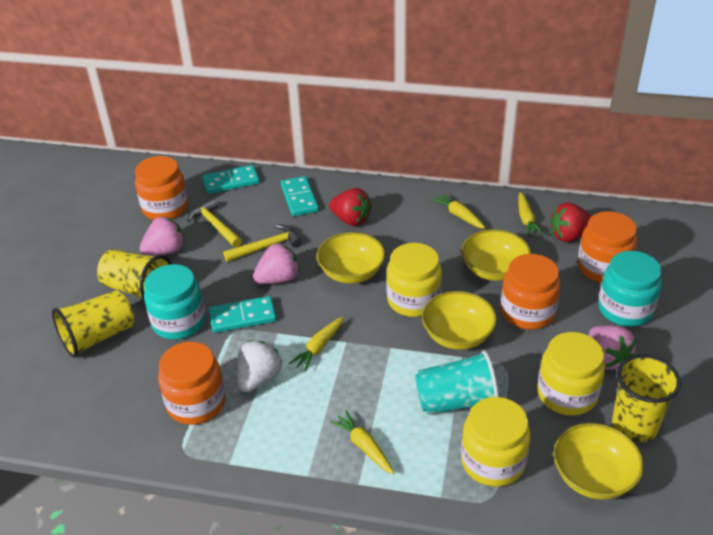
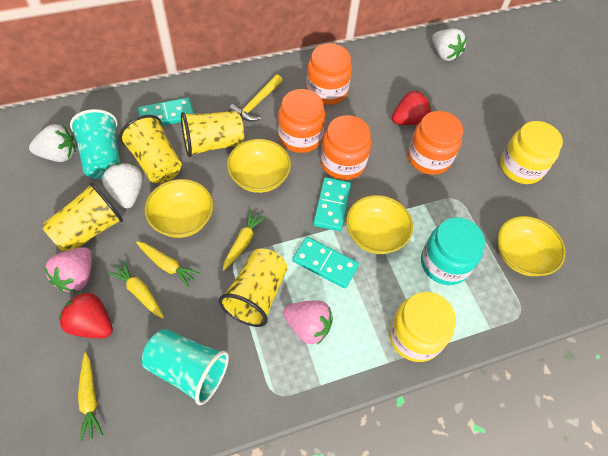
pink strawberry: [139,216,185,256] [253,243,300,284] [589,325,636,370] = 3 -> [44,247,92,292] [283,300,333,345] = 2
turquoise cup: [415,350,499,414] = 1 -> [70,109,120,179] [142,329,229,405] = 2
turquoise jar: [144,264,206,340] [598,251,662,327] = 2 -> [421,217,485,285] = 1
white strawberry: [237,341,282,392] = 1 -> [29,124,76,162] [102,163,143,208] [432,29,467,61] = 3
yellow cup: [52,290,134,358] [97,249,172,299] [612,354,681,442] = 3 -> [43,183,123,252] [119,115,182,183] [181,111,244,157] [219,249,288,327] = 4
yellow hammer: [188,199,242,248] [223,224,302,262] = 2 -> [228,74,283,122] = 1
yellow jar: [386,243,442,317] [461,397,531,487] [537,332,605,416] = 3 -> [389,292,456,362] [500,121,563,184] = 2

